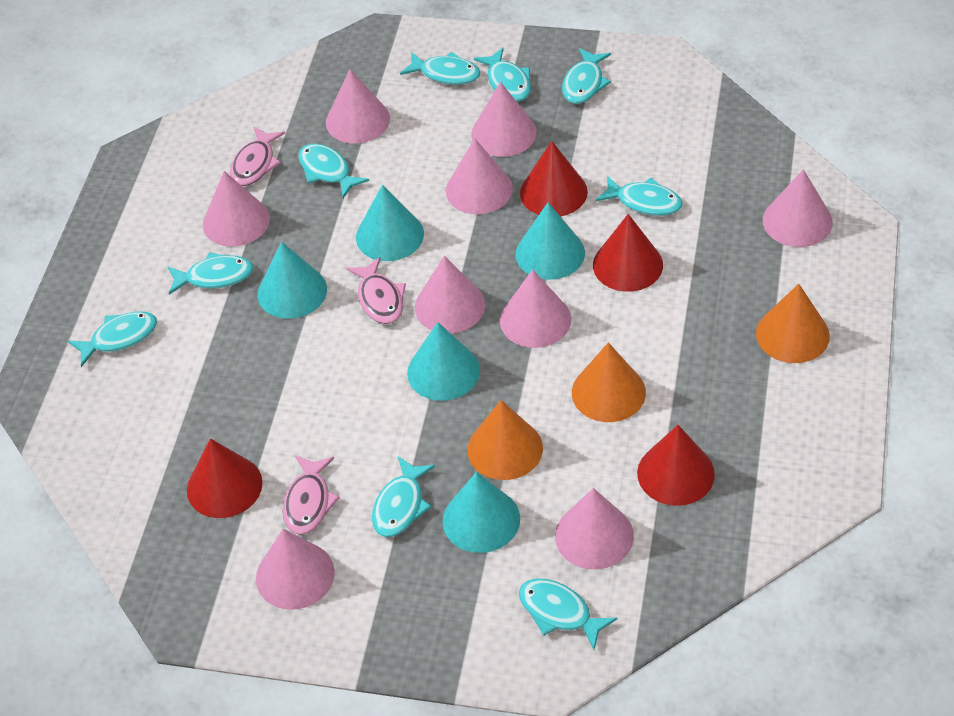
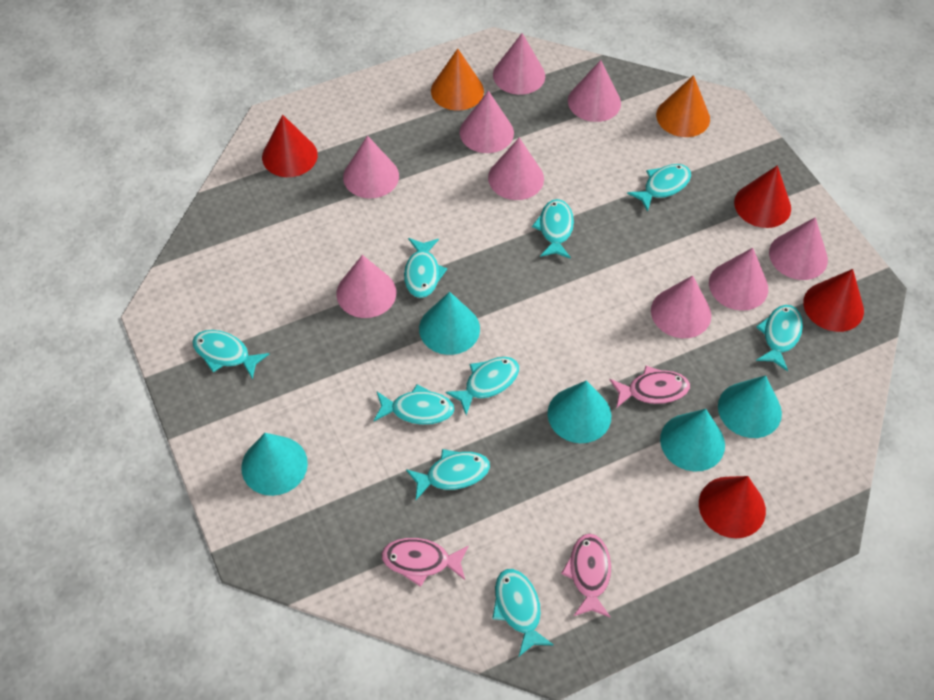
orange cone: [467,400,543,480] [572,342,646,422] [756,284,830,363] = 3 -> [431,49,484,111] [656,75,710,137] = 2

